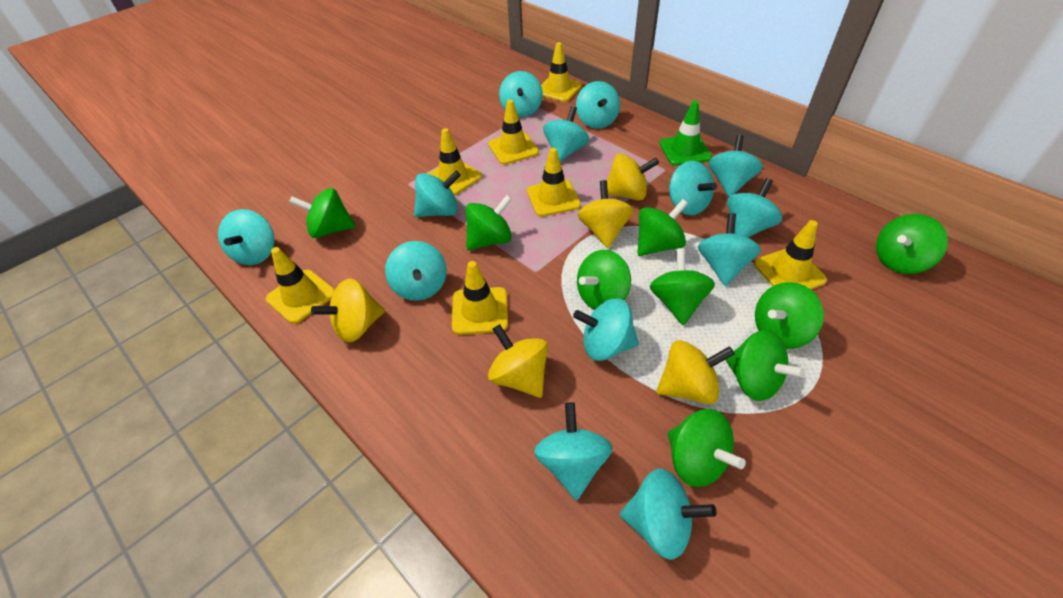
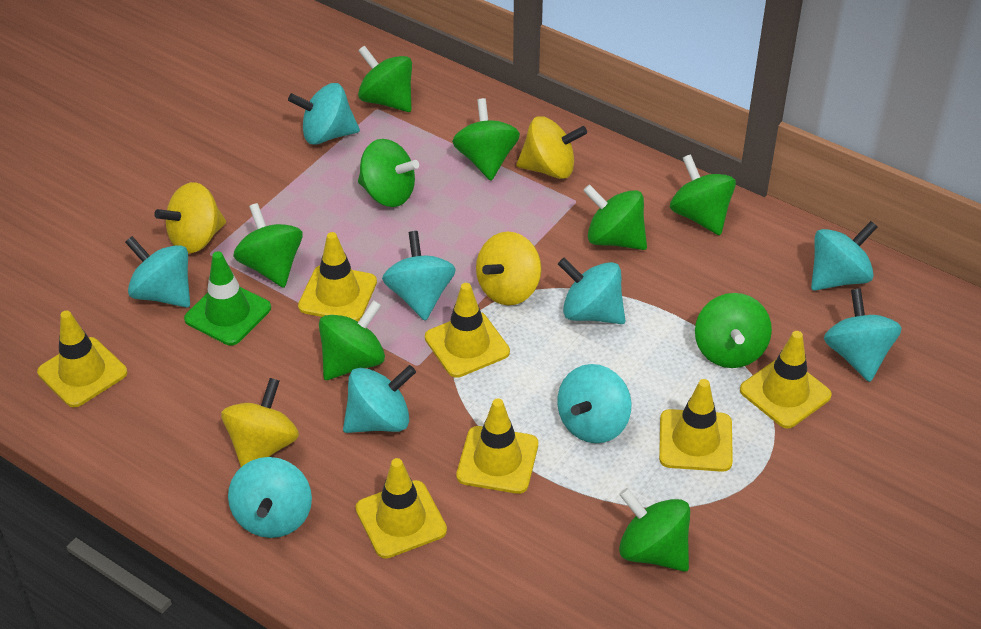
turquoise spinning top: [218,209,274,265] [385,241,447,301] [414,171,461,217] [499,71,543,117] [534,402,613,500] [543,106,589,162] [573,299,639,361] [576,81,620,129] [620,468,716,560] [669,161,717,215] [698,213,761,286] [708,135,763,197] [727,178,782,237] = 13 -> [125,236,190,308] [228,457,312,538] [288,83,360,145] [343,365,416,433] [382,231,456,321] [557,364,631,443] [558,257,625,324] [811,221,877,291] [824,288,902,382] = 9
yellow spinning top: [311,279,385,342] [488,324,548,398] [578,180,634,248] [607,153,659,201] [656,340,735,404] = 5 -> [154,182,226,254] [221,378,299,467] [476,232,541,305] [516,116,587,179] = 4

